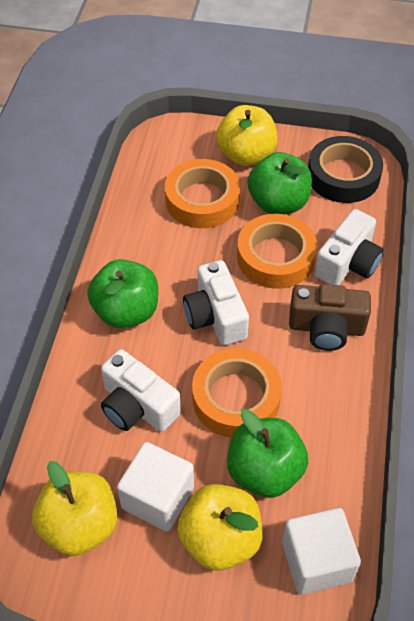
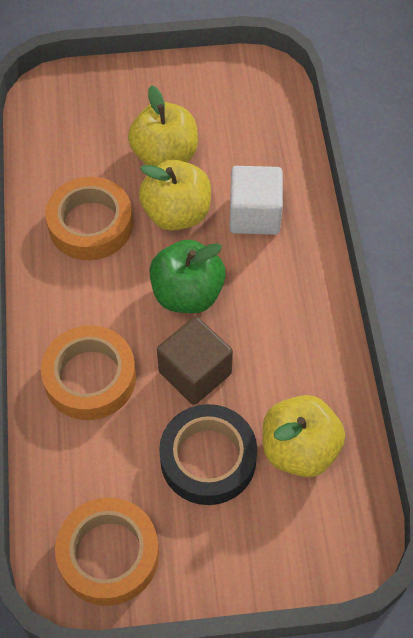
brown camera: [289,284,371,351] = 1 -> none = 0
brown cube: none = 0 -> [157,317,233,405] = 1
green apple: [87,259,158,328] [227,409,308,498] [248,152,312,214] = 3 -> [149,240,226,313] = 1
white camera: [101,349,181,432] [183,260,249,345] [315,209,384,285] = 3 -> none = 0
white cube: [117,442,194,532] [282,508,361,595] = 2 -> [229,166,283,235] = 1

